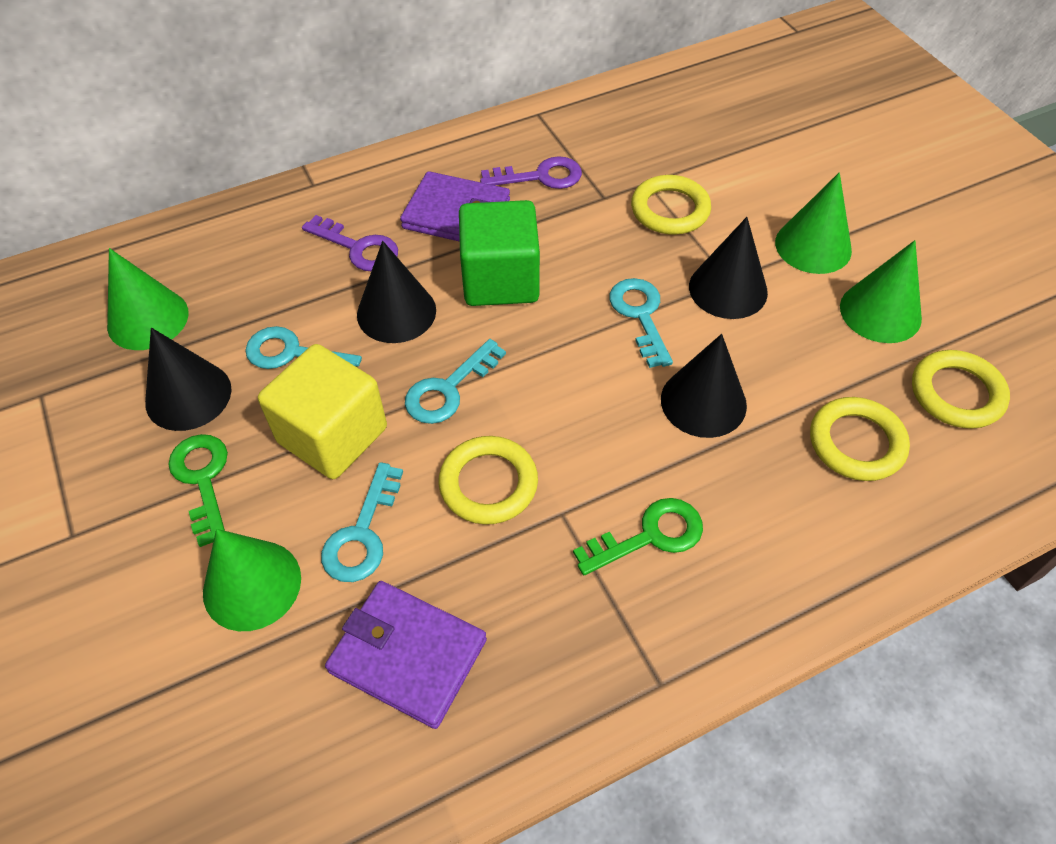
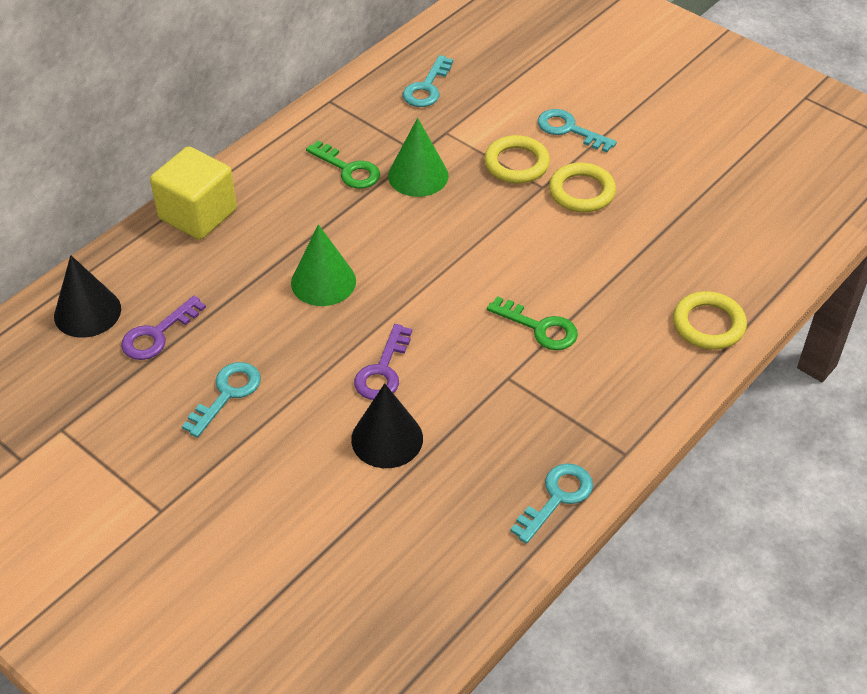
black cone: [145,328,231,431] [357,241,436,343] [661,334,747,438] [689,217,768,319] = 4 -> [54,255,121,338] [351,383,423,468] = 2
green cone: [107,248,189,350] [203,529,301,631] [775,172,852,274] [840,240,922,343] = 4 -> [291,224,356,306] [388,118,449,197] = 2
green cube: [459,200,540,306] = 1 -> none = 0
purple wallet: [325,581,487,729] [400,171,510,242] = 2 -> none = 0
yellow ring: [439,436,538,524] [631,175,711,235] [810,397,910,481] [912,350,1010,429] = 4 -> [484,135,550,183] [549,163,616,212] [673,291,747,350] = 3

